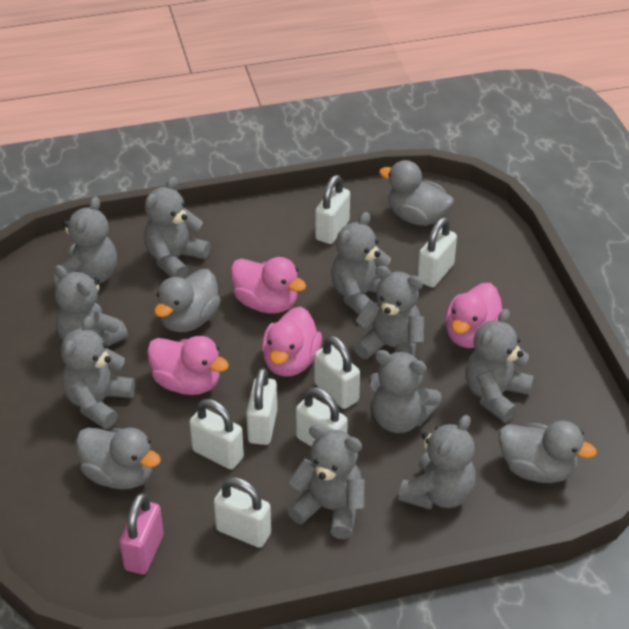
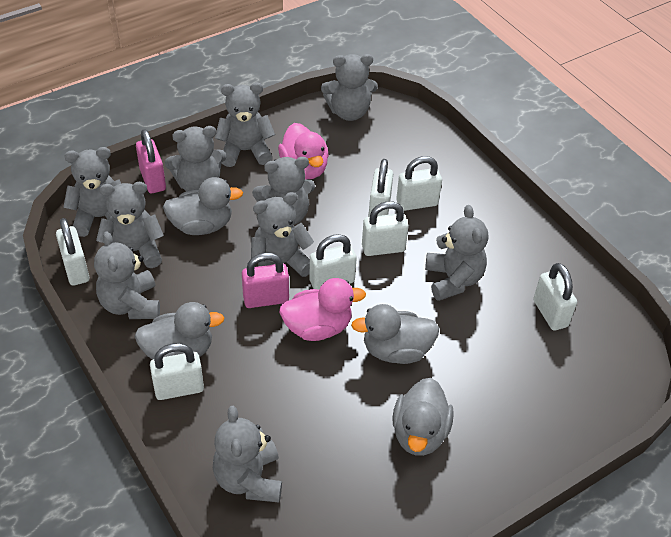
pink duck: [147,336,229,395] [231,257,306,313] [262,307,322,377] [445,283,502,348] = 4 -> [278,123,329,180] [279,278,366,341] = 2
pink padlock: [120,493,164,574] = 1 -> [136,129,166,193] [242,253,289,308] = 2

